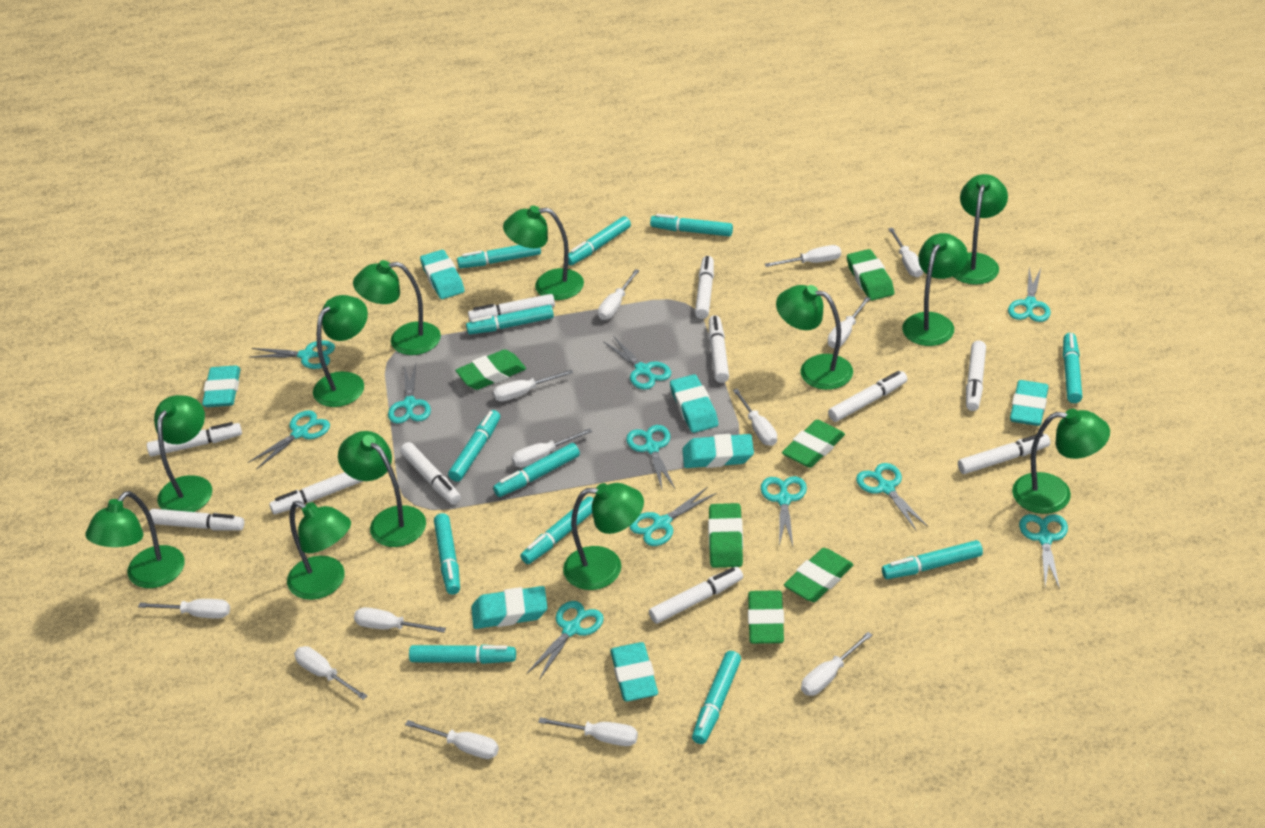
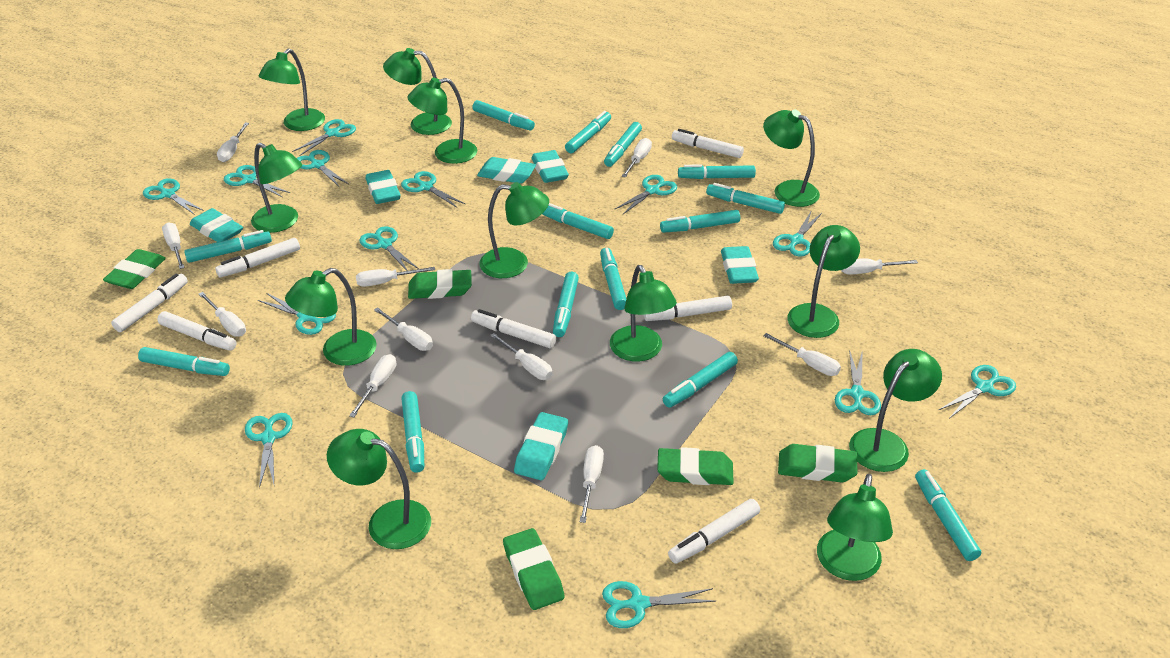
green eraser: [455,349,526,390] [708,503,743,568] [748,590,784,644] [782,420,845,468] [784,548,853,602] [847,249,894,301] = 6 -> [103,249,166,289] [408,269,472,299] [503,528,565,610] [657,447,734,485] [778,444,857,482] = 5
turquoise eraser: [202,365,241,407] [420,250,465,299] [471,586,547,629] [610,642,658,701] [670,374,719,433] [682,434,754,468] [1010,380,1049,426] = 7 -> [190,208,243,242] [365,170,401,204] [477,157,536,184] [514,412,568,480] [531,150,569,183] [721,246,759,284] = 6
turquoise marker: [409,644,516,664] [434,513,460,595] [448,410,500,482] [457,245,541,268] [466,305,554,334] [493,443,580,497] [520,497,594,564] [568,216,631,265] [650,214,733,236] [692,651,741,744] [882,540,983,579] [1063,333,1083,403] = 12 -> [138,347,230,376] [184,230,272,263] [401,391,424,473] [472,100,535,131] [542,203,614,239] [553,272,579,337] [565,111,611,153] [600,248,626,310] [604,122,642,167] [660,210,740,233] [663,352,738,408] [678,164,756,179] [706,183,785,214] [915,469,981,561] = 14
turquoise scissors: [248,410,330,470] [249,340,335,369] [388,364,431,424] [527,601,604,680] [604,336,671,390] [626,425,675,489] [629,487,716,546] [761,476,807,546] [856,463,928,530] [1008,268,1051,322] [1019,514,1068,590] = 11 -> [143,178,204,215] [224,165,290,197] [245,413,293,488] [258,293,336,335] [292,119,356,156] [297,150,349,187] [359,226,419,271] [401,171,465,208] [602,581,716,628] [614,175,677,214] [773,210,822,257] [835,350,881,415] [939,365,1016,419] = 13
white marker: [147,422,242,457] [149,509,244,531] [269,472,363,515] [400,442,461,505] [468,294,555,322] [649,567,743,624] [695,256,714,319] [709,315,729,383] [828,371,908,422] [958,434,1050,474] [966,341,986,411] = 11 -> [111,273,188,332] [157,311,237,351] [215,238,300,278] [471,309,556,348] [644,296,732,321] [668,499,760,564] [672,129,744,158] = 7
white screwdriver: [138,599,230,619] [294,646,367,700] [354,607,446,633] [405,720,499,759] [493,370,573,402] [512,428,592,467] [538,717,638,746] [598,269,640,320] [733,389,777,446] [765,245,841,267] [801,632,872,696] [828,297,871,348] [888,228,924,277] = 13 -> [162,222,185,269] [199,292,246,337] [217,123,249,162] [349,354,396,417] [356,267,435,287] [374,307,433,351] [490,333,553,380] [580,445,604,523] [622,138,652,177] [763,333,841,376] [841,258,918,274] = 11

